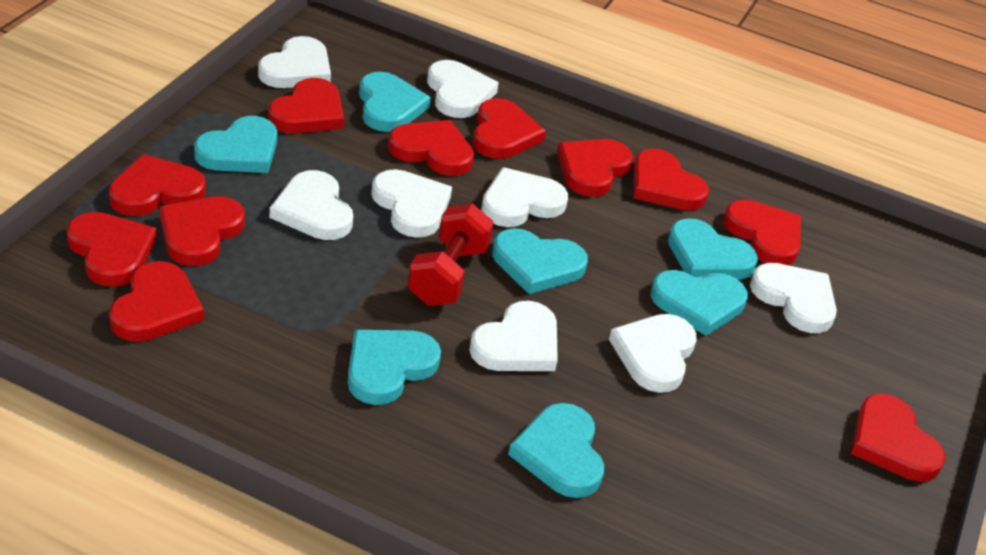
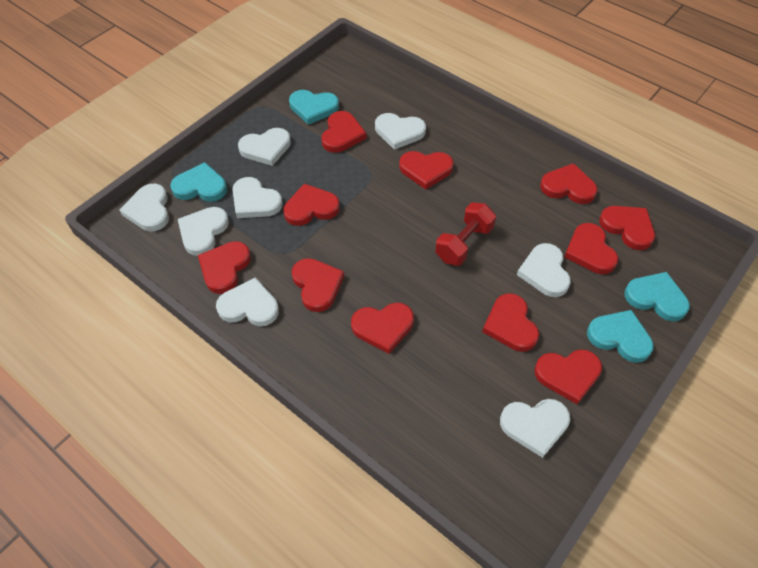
turquoise heart: [194,116,277,173] [347,330,441,405] [359,72,431,132] [492,228,588,294] [508,403,604,498] [651,270,748,336] [668,218,758,280] = 7 -> [170,162,227,202] [289,90,339,125] [587,310,654,363] [624,272,690,321] = 4

